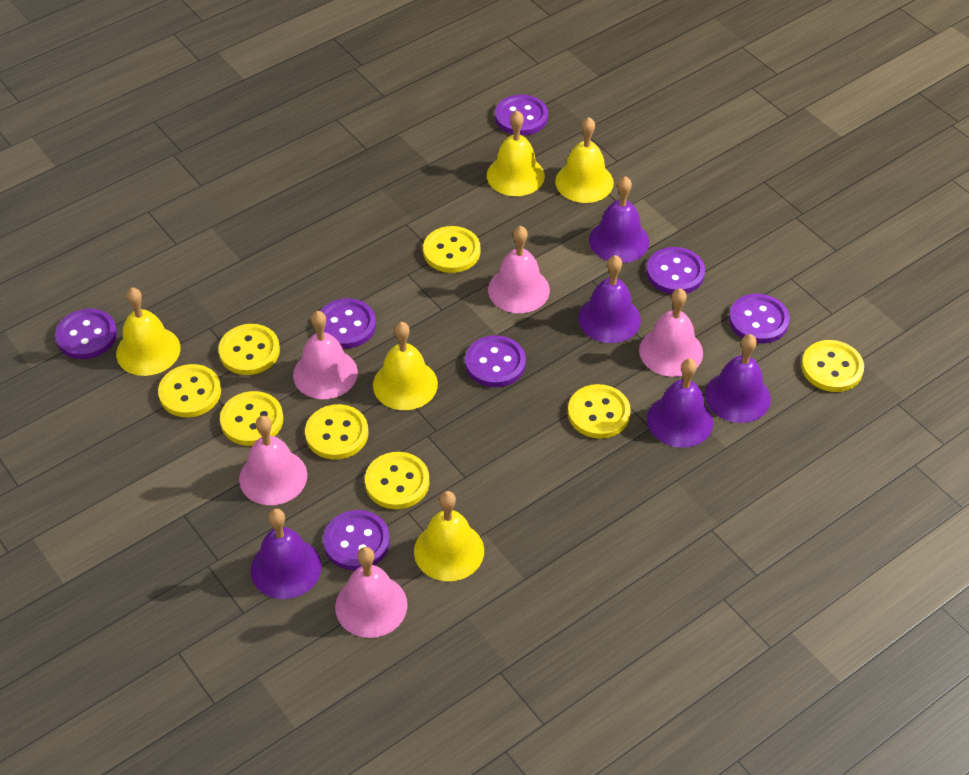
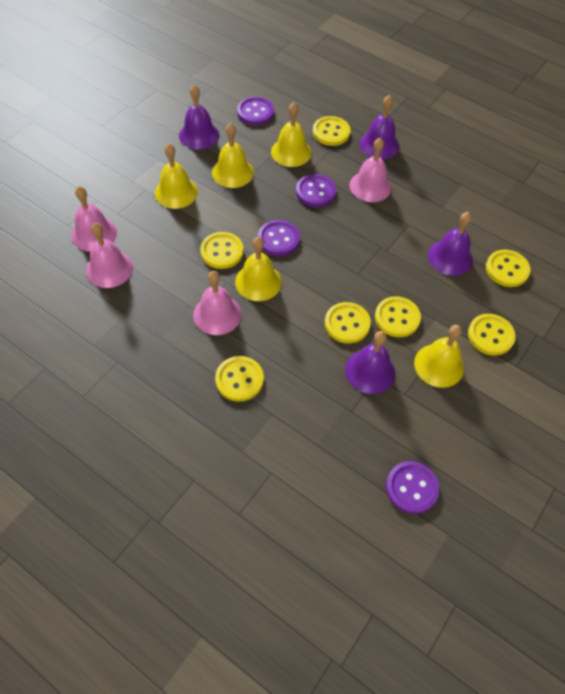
pink bell: [239,416,307,505] [293,311,358,399] [335,547,408,638] [488,226,550,313] [639,288,703,377] = 5 -> [71,186,117,252] [86,223,133,288] [193,271,242,335] [349,138,391,202] = 4
purple bell: [250,509,322,599] [578,255,641,343] [589,176,649,263] [647,359,713,448] [705,334,771,423] = 5 -> [179,85,219,150] [345,331,395,394] [359,95,400,159] [428,212,473,276] = 4
purple button: [55,308,117,359] [320,298,376,349] [323,510,390,571] [465,335,526,387] [495,95,548,136] [646,247,705,294] [729,294,790,344] = 7 -> [237,97,274,125] [258,220,300,256] [296,174,336,207] [386,461,440,514] = 4
yellow button: [158,364,221,417] [218,324,280,375] [220,391,283,446] [305,404,368,460] [365,452,429,509] [423,226,480,273] [568,384,631,439] [801,340,864,392] = 8 -> [200,232,244,269] [215,356,264,402] [313,116,351,146] [325,302,371,344] [375,296,421,337] [468,314,516,356] [486,250,531,287] = 7

